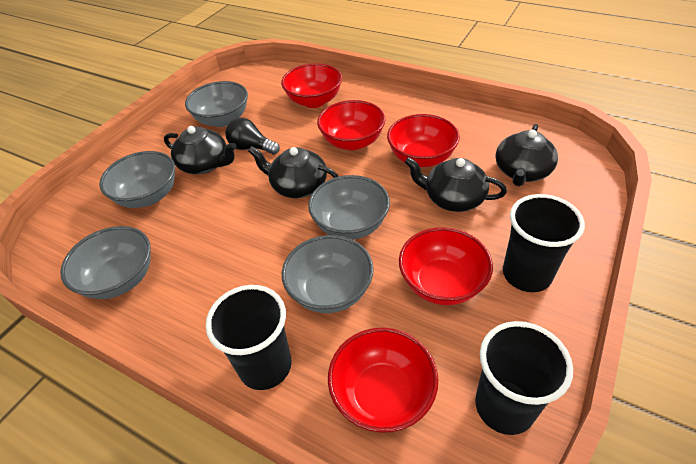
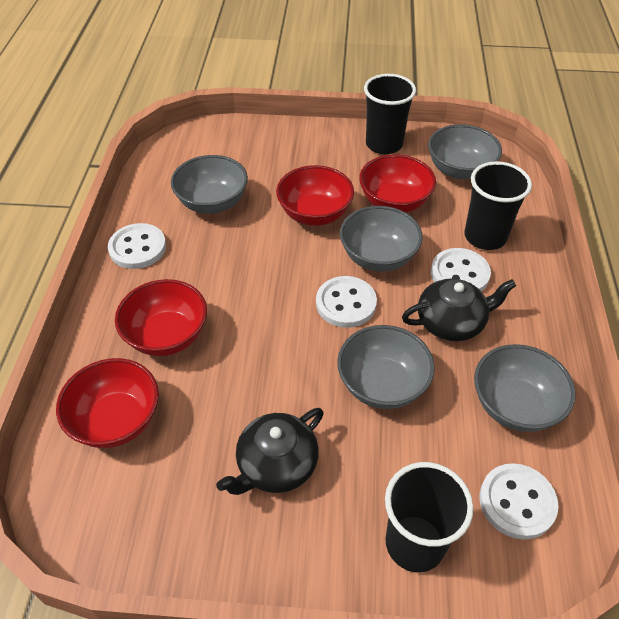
black light bulb: [225,118,280,155] = 1 -> none = 0
black teapot: [164,126,237,174] [248,146,338,198] [405,157,507,212] [496,124,558,186] = 4 -> [216,408,324,495] [402,278,516,341] = 2
red bowl: [281,63,342,108] [317,100,386,150] [328,328,438,433] [387,114,460,167] [399,227,493,305] = 5 -> [56,358,159,448] [115,279,207,356] [276,165,354,226] [359,154,436,213] = 4
white button: none = 0 -> [108,223,166,269] [316,276,377,328] [431,248,491,292] [479,463,558,540] = 4

